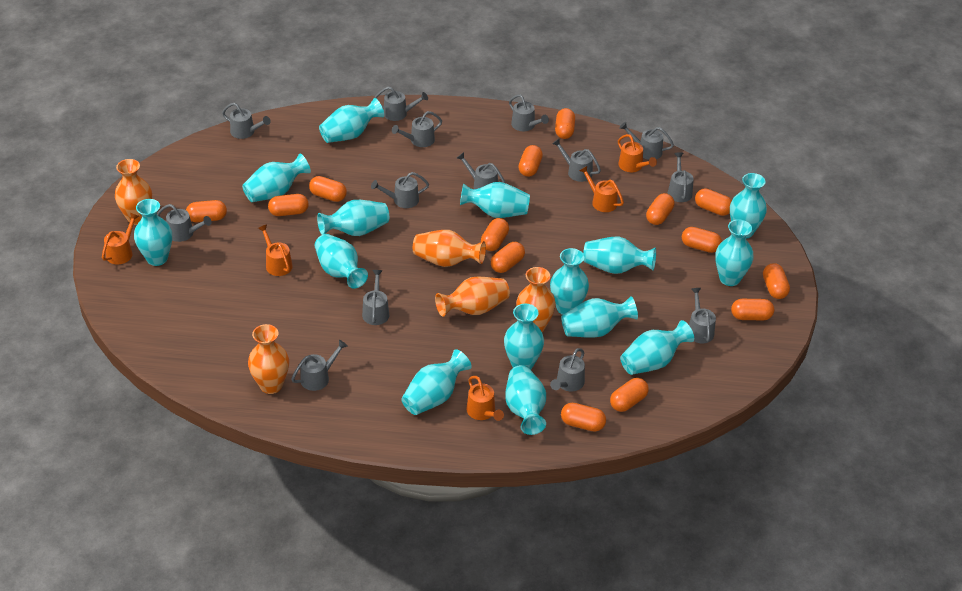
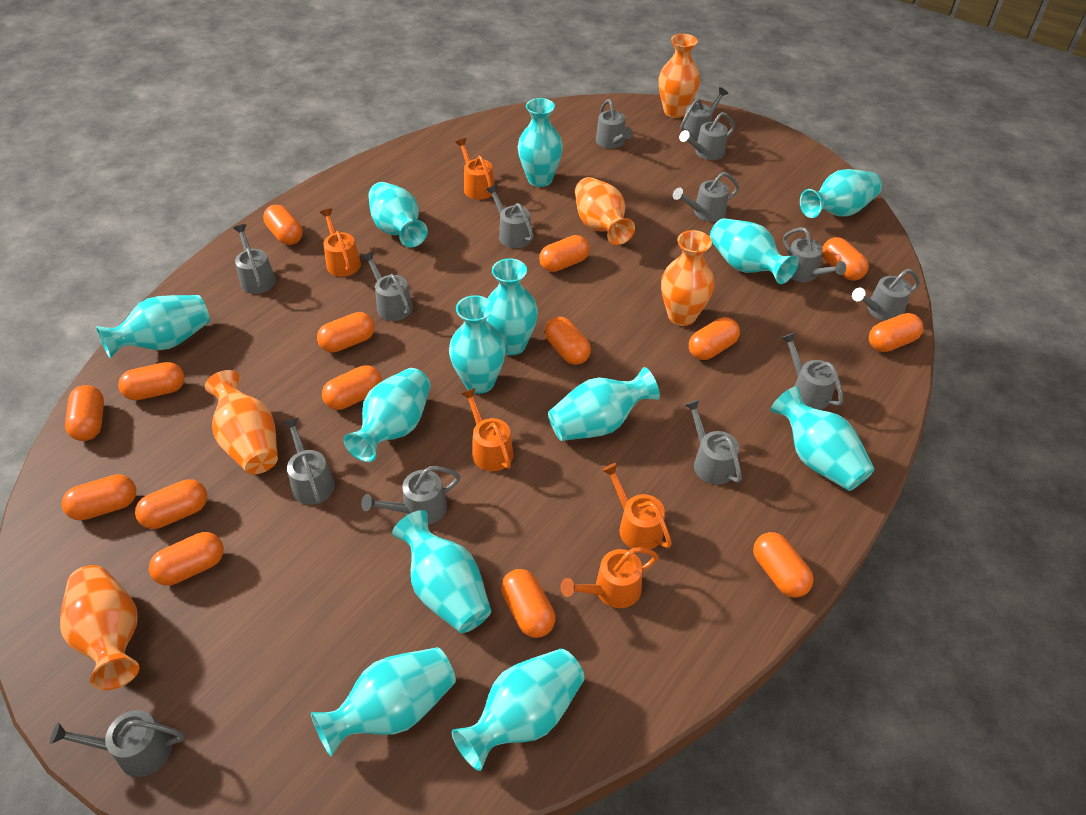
orange capsule: [186,200,227,222] [268,194,309,216] [309,176,347,202] [481,218,509,251] [491,242,525,273] [519,145,543,177] [555,108,575,139] [561,403,606,432] [610,378,649,412] [646,193,675,225] [682,227,722,253] [695,188,732,216] [731,299,774,320] [763,263,790,299] = 14 -> [62,474,136,521] [65,385,104,441] [118,362,185,400] [135,479,207,529] [149,532,224,586] [263,205,303,245] [317,312,375,353] [322,365,382,410] [501,569,555,638] [539,235,590,272] [545,317,591,365] [689,317,740,360] [753,532,814,598] [822,237,869,281] [869,313,923,352] = 15
turquoise vase: [134,199,172,266] [242,154,311,202] [315,234,368,289] [317,200,389,236] [319,98,384,143] [401,349,472,415] [460,182,530,218] [504,304,544,370] [505,365,546,435] [550,248,589,315] [561,296,638,338] [583,237,656,274] [620,320,694,375] [715,219,754,286] [730,173,767,238] = 15 -> [96,295,210,358] [311,647,456,757] [344,368,431,462] [368,182,428,247] [392,510,491,633] [449,295,506,394] [452,649,585,771] [486,258,538,355] [518,98,563,187] [548,367,660,441] [710,218,798,284] [770,386,875,491] [800,169,882,218] = 13

